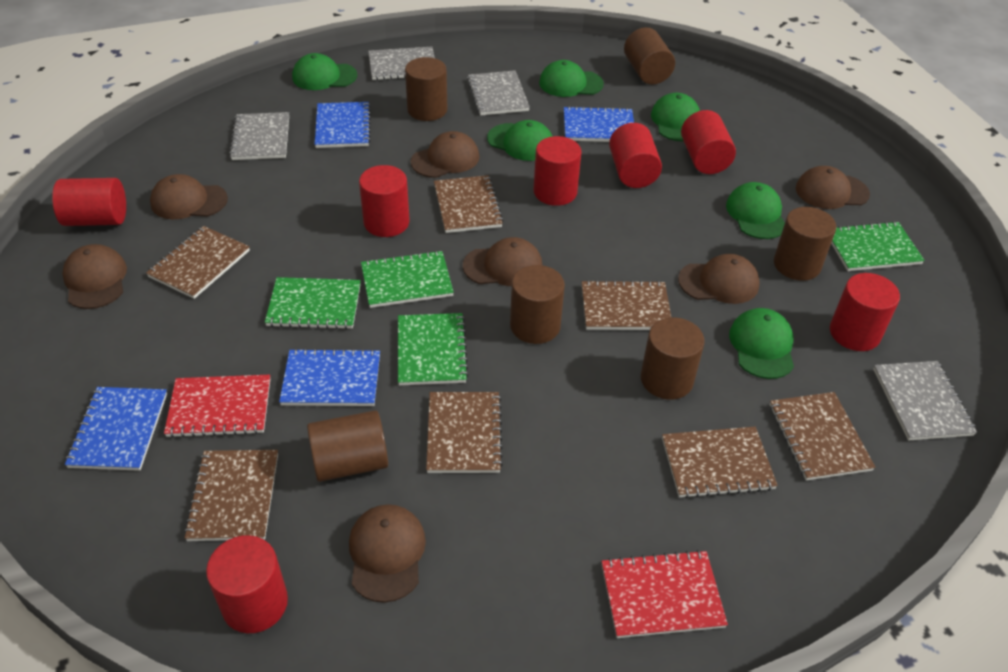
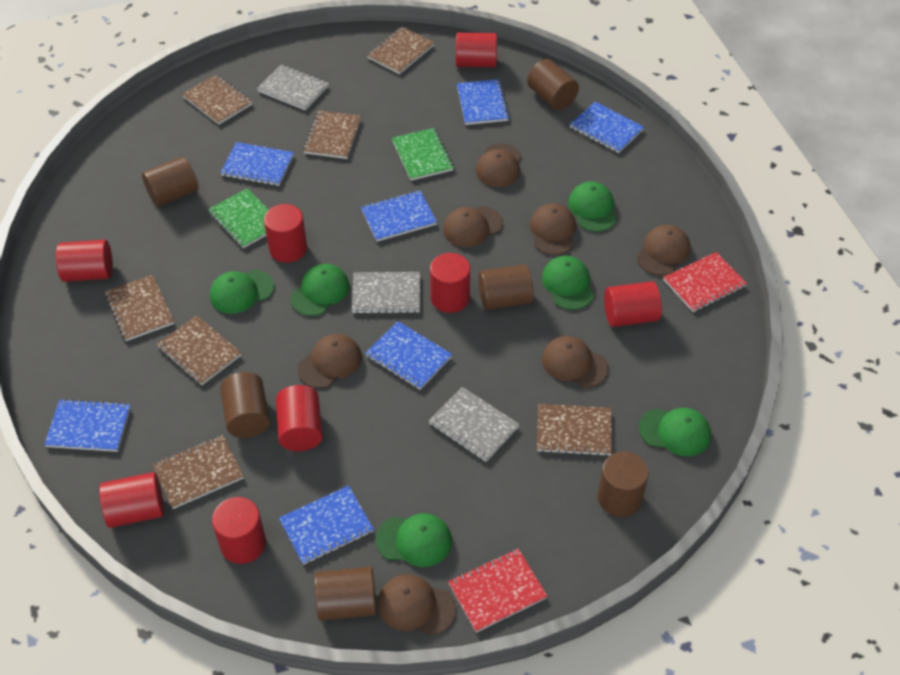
blue notebook: [65,387,167,471] [279,348,380,406] [315,102,371,148] [564,106,634,142] = 4 -> [44,399,131,452] [220,142,294,186] [279,485,374,565] [361,191,437,242] [365,321,452,390] [457,79,509,125] [570,102,644,153] = 7
green notebook: [265,277,361,329] [361,250,454,308] [398,313,469,385] [831,221,925,271] = 4 -> [208,188,269,248] [392,128,454,181] = 2
grey notebook: [229,112,289,160] [368,47,435,80] [467,70,530,115] [873,361,977,440] = 4 -> [257,64,329,110] [352,272,420,314] [429,387,520,462] = 3
red cylinder: [52,178,126,226] [206,535,288,633] [359,165,410,237] [534,136,582,206] [609,123,662,188] [681,110,736,174] [830,273,900,351] = 7 -> [56,240,113,282] [99,472,164,528] [212,497,266,564] [264,204,307,263] [276,385,323,451] [430,253,470,313] [456,33,497,67] [604,281,662,327] = 8

